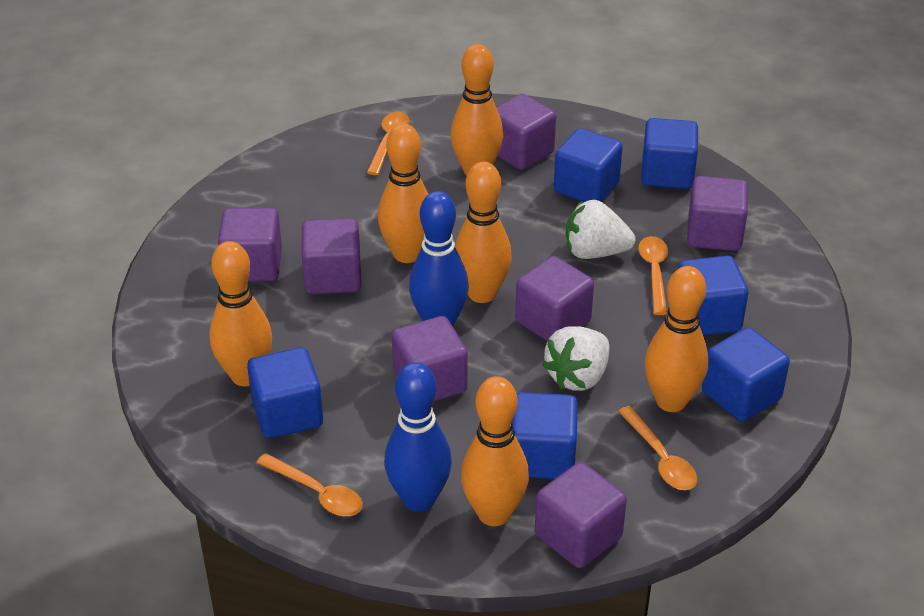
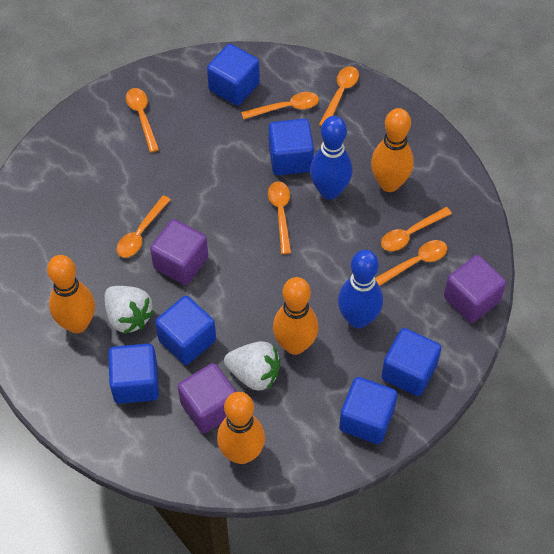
orange bowling pin: [210,241,272,386] [378,124,428,263] [451,44,503,176] [455,162,512,303] [461,376,529,526] [645,266,709,412] = 6 -> [47,255,95,333] [217,392,265,464] [273,277,319,355] [371,108,414,192] = 4
orange spoon: [256,453,363,516] [367,112,409,175] [618,406,697,490] [638,236,668,315] = 4 -> [117,195,171,258] [126,88,159,153] [241,92,319,119] [268,181,291,254] [319,66,359,126] [375,240,447,286] [381,207,452,251] = 7
purple cube: [218,208,282,282] [302,218,362,294] [392,316,468,402] [496,94,556,170] [515,256,594,341] [535,462,627,568] [687,176,748,251] = 7 -> [150,219,208,285] [178,363,237,433] [444,255,506,323] = 3

